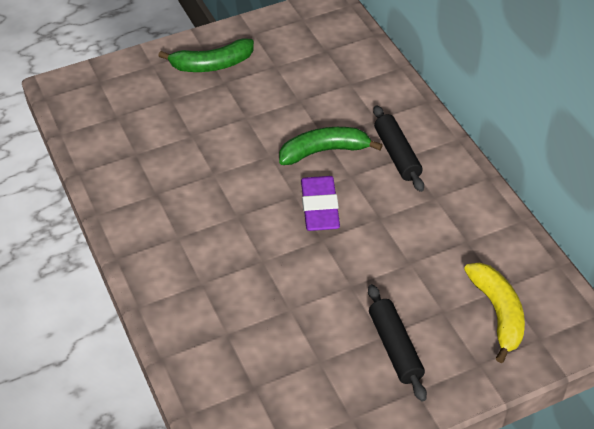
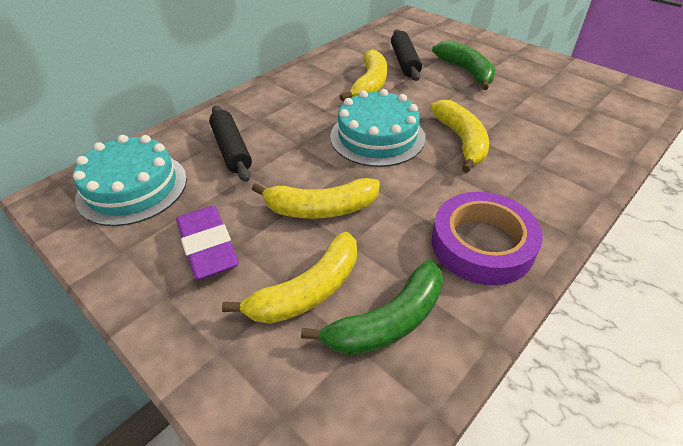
purple tape: none = 0 -> [432,192,543,285] = 1
turquoise cake: none = 0 -> [73,135,187,226] [330,89,425,167] = 2
yellow banana: [464,263,525,363] = 1 -> [222,232,357,324] [252,178,380,219] [340,50,387,101] [430,100,489,173] = 4

